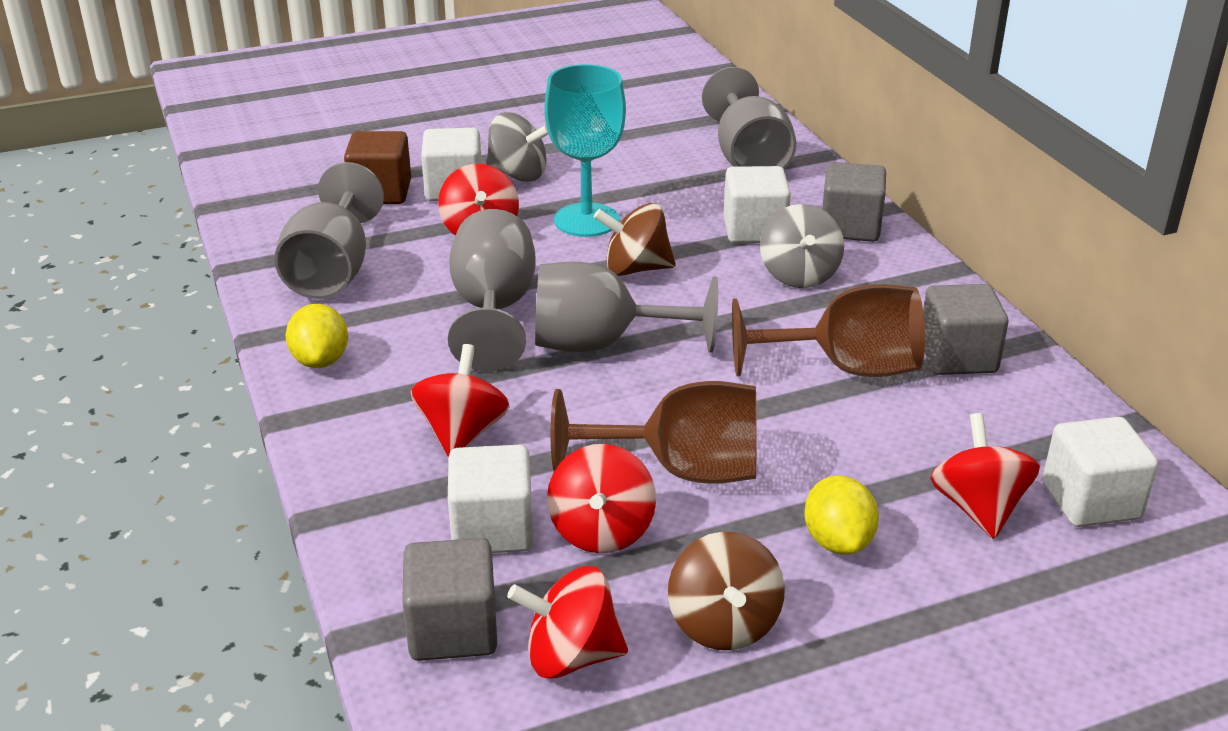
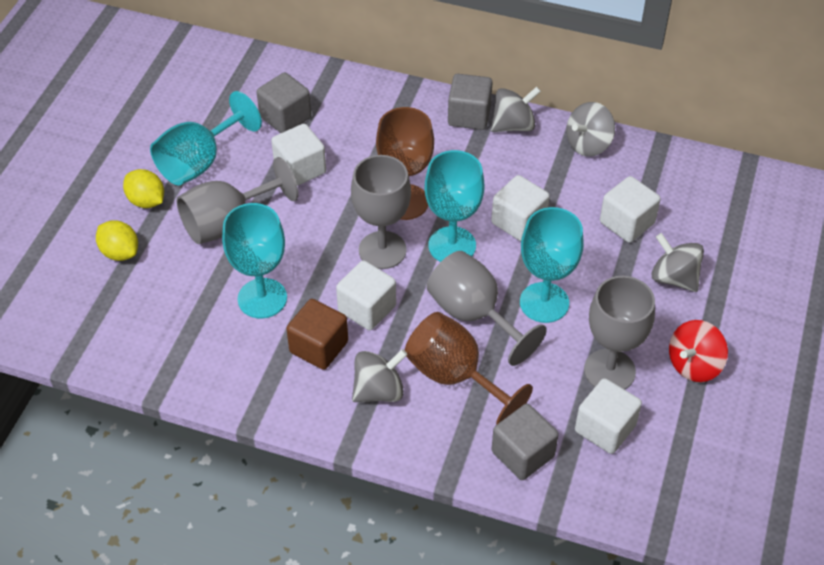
brown spinning top: [594,203,676,276] [668,532,785,650] = 2 -> none = 0
grey spinning top: [486,112,548,182] [760,204,844,288] = 2 -> [352,349,407,402] [491,86,541,132] [566,102,615,157] [652,233,704,292] = 4
red spinning top: [411,344,510,457] [438,164,519,236] [507,566,628,679] [547,444,656,553] [930,413,1040,539] = 5 -> [669,320,728,382] = 1
turquoise goblet: [544,64,626,237] = 1 -> [150,91,262,185] [222,203,287,318] [425,150,484,262] [520,207,584,323] = 4
white cube: [421,128,482,201] [448,445,533,553] [724,166,791,243] [1043,417,1158,527] = 4 -> [271,124,326,186] [336,260,396,330] [491,175,550,241] [575,378,642,454] [600,176,661,243] = 5

